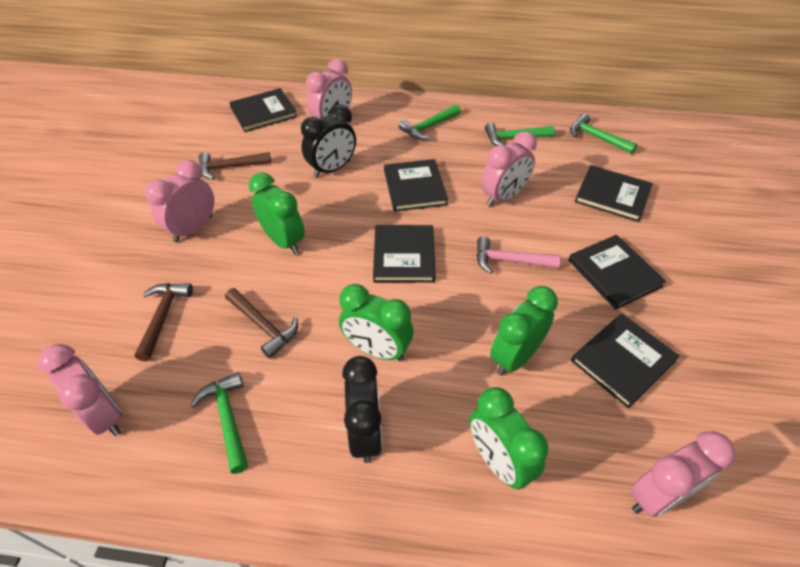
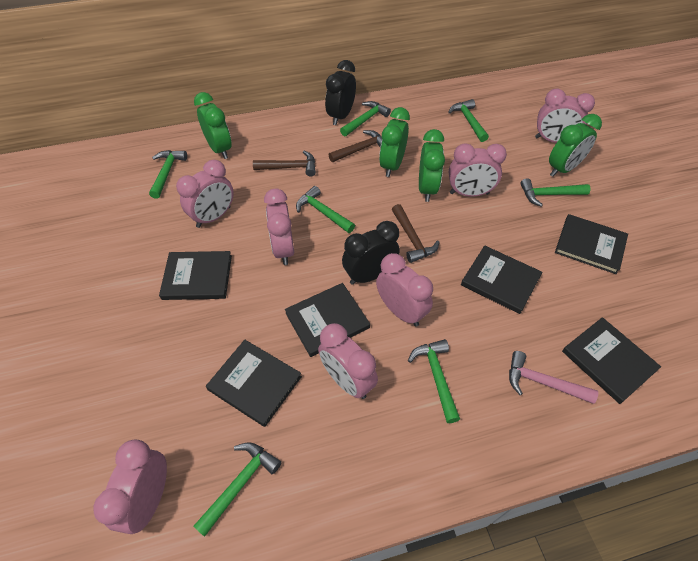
green hammer: [191,372,248,474] [399,104,461,140] [485,122,555,146] [570,113,638,154] = 4 -> [149,150,187,199] [193,442,281,537] [296,186,355,233] [340,101,391,136] [408,339,460,423] [448,99,489,142] [520,178,590,207] = 7
pink clock: [38,344,123,436] [145,160,214,243] [306,59,352,119] [481,131,537,207] [631,431,736,517] = 5 -> [94,440,167,534] [176,160,234,228] [264,188,294,265] [318,323,378,399] [376,253,433,326] [449,143,507,197] [535,89,595,143] = 7

